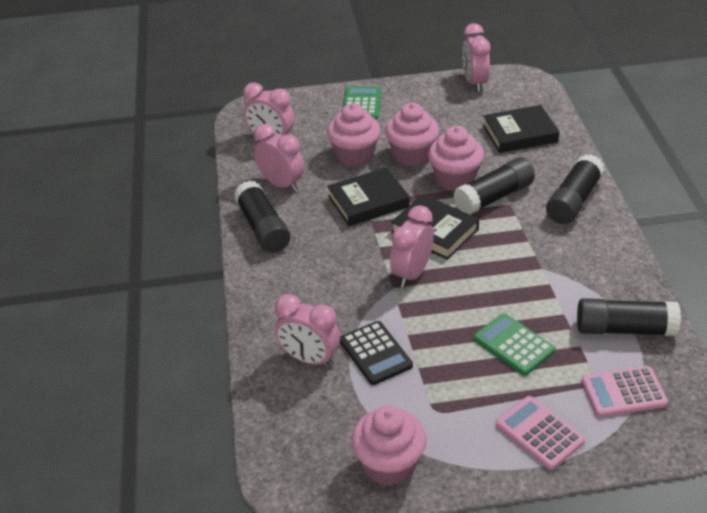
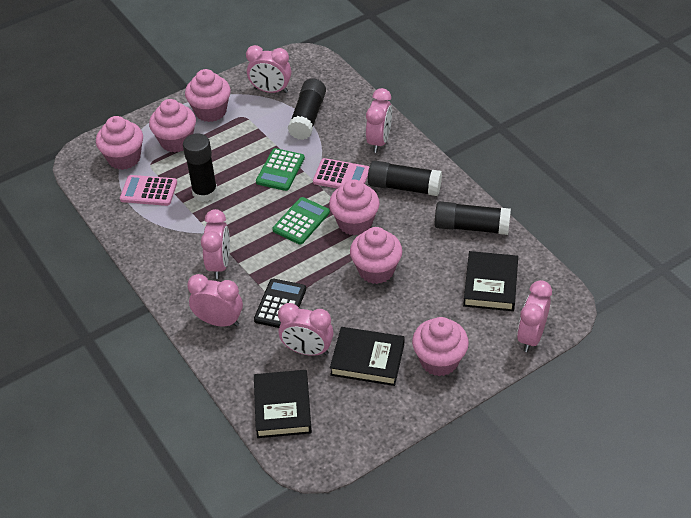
pink clock: [243,83,295,139] [254,124,304,192] [275,294,340,367] [390,205,434,288] [462,23,490,92] = 5 -> [187,274,243,327] [201,209,230,279] [246,45,291,93] [278,303,334,356] [366,88,392,153] [517,280,552,352] = 6
pink cupcake: [327,103,381,167] [351,405,426,486] [385,103,439,167] [428,126,484,191] = 4 -> [96,116,143,170] [149,99,196,152] [185,69,231,122] [329,179,380,235] [350,227,402,284] [412,317,469,376] = 6

